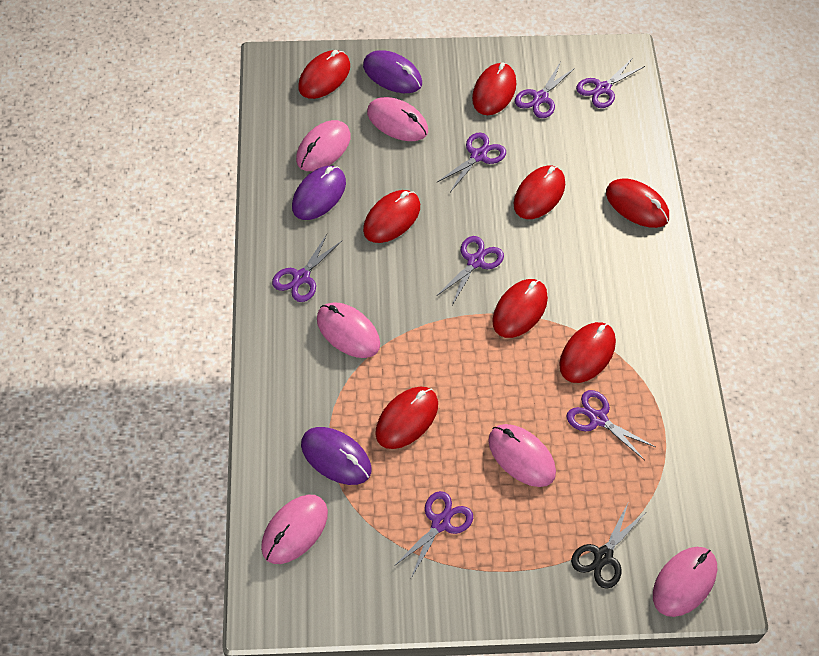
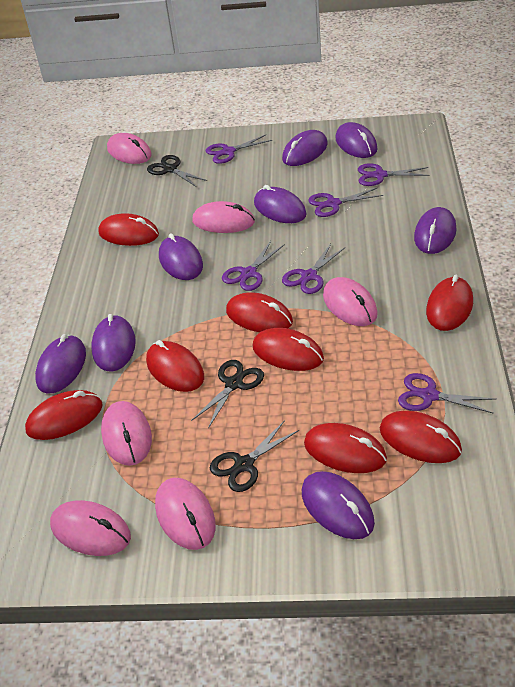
black scissors: [571,501,645,589] = 1 -> [147,155,207,187] [191,360,264,429] [210,420,299,492] = 3
purple mouse: [292,166,346,220] [301,427,372,485] [363,50,422,93] = 3 -> [35,334,86,394] [91,314,136,372] [159,233,203,280] [254,185,307,223] [282,130,328,166] [302,471,375,539] [336,122,378,158] [414,207,457,254] = 8
purple scissors: [272,234,342,302] [394,491,473,578] [437,133,506,192] [437,236,504,305] [515,62,575,118] [566,390,655,460] [576,58,645,108] = 7 -> [205,135,272,164] [222,241,285,291] [282,244,345,294] [308,188,383,217] [358,163,430,186] [398,373,496,414] = 6

